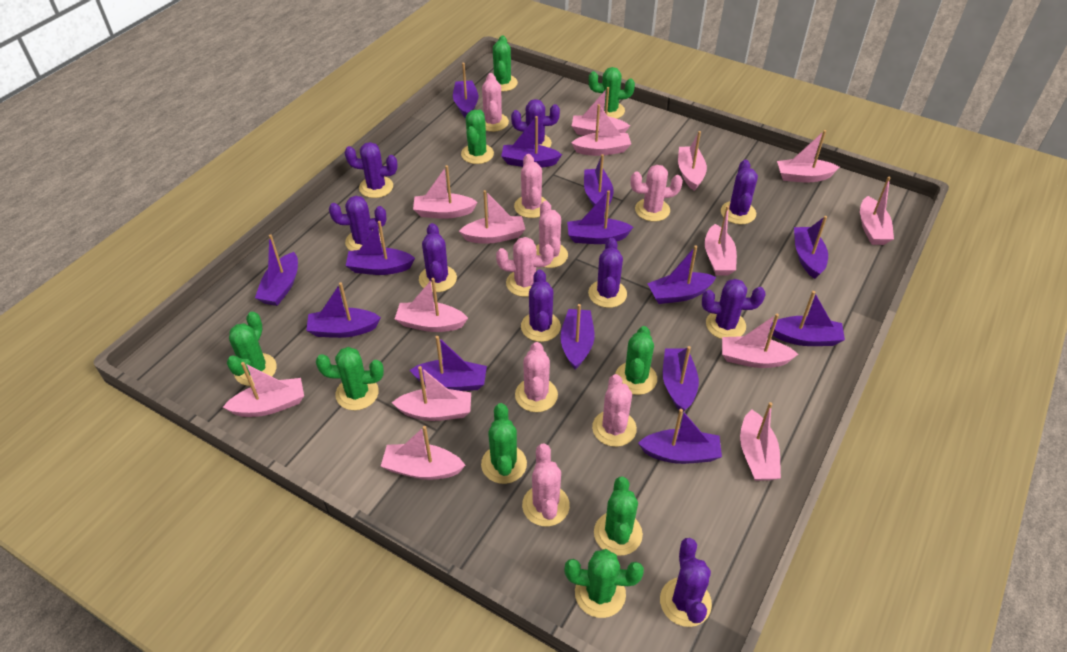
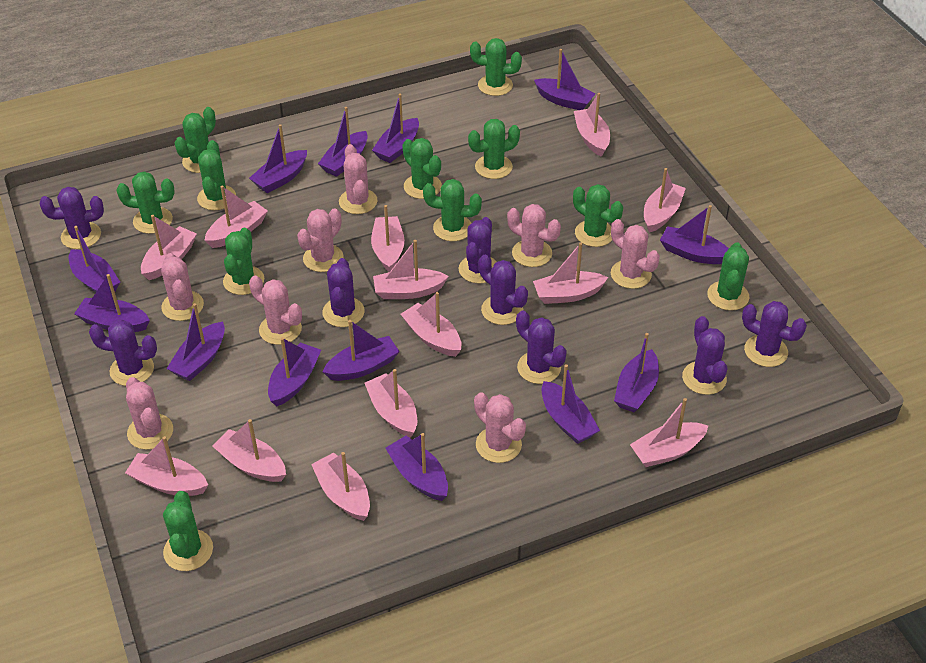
green cactus: [227,312,277,386] [316,347,384,410] [461,109,494,164] [481,403,527,484] [493,35,518,92] [565,549,644,618] [589,67,635,119] [594,477,643,556] [615,326,657,395] = 9 -> [116,171,175,234] [163,491,213,571] [175,107,216,173] [197,140,236,210] [223,228,264,295] [402,138,442,199] [423,179,482,241] [468,119,520,179] [470,38,522,96] [573,184,623,247] [707,242,749,311] = 11
pink boat: [223,362,304,417] [381,426,466,480] [392,366,471,421] [395,278,468,332] [413,165,478,219] [459,190,526,244] [571,104,631,156] [572,87,630,136] [678,131,707,191] [705,206,737,276] [722,314,798,368] [740,402,781,481] [777,130,840,183] [860,177,894,245] = 14 -> [125,436,208,496] [141,215,197,280] [204,185,268,248] [212,419,286,482] [311,452,370,521] [365,369,417,438] [371,205,405,272] [373,240,449,299] [401,292,461,357] [533,242,608,304] [574,93,610,157] [630,398,708,467] [644,168,686,233] = 13
purple boat: [255,234,298,306] [306,282,381,338] [346,221,415,275] [409,336,487,391] [453,63,478,118] [501,116,562,168] [560,304,595,370] [567,190,633,244] [584,154,614,211] [638,409,722,464] [647,246,716,304] [663,346,699,412] [770,291,845,346] [794,216,828,279] = 14 -> [69,226,120,292] [74,274,150,332] [167,303,225,381] [249,124,307,193] [268,337,321,406] [318,107,368,177] [323,320,400,381] [372,94,419,163] [385,433,448,501] [534,49,596,110] [542,364,600,444] [614,333,659,412] [660,205,729,264] = 13
purple cactus: [329,196,386,251] [344,142,398,198] [419,223,457,292] [511,99,560,148] [521,270,561,342] [588,238,627,308] [660,538,712,627] [702,279,766,339] [721,160,758,224] = 9 -> [40,187,104,249] [89,320,157,386] [322,258,365,327] [459,217,497,284] [479,255,528,325] [516,311,567,384] [682,316,727,395] [742,301,807,367] = 8

